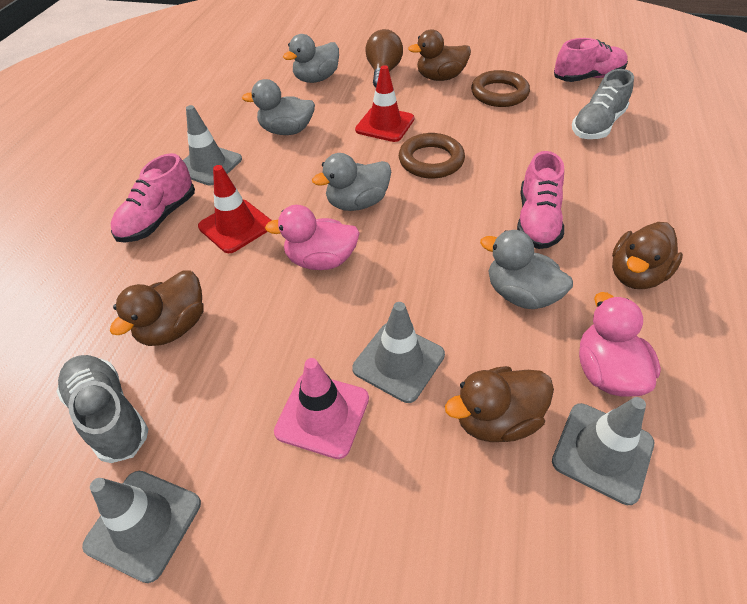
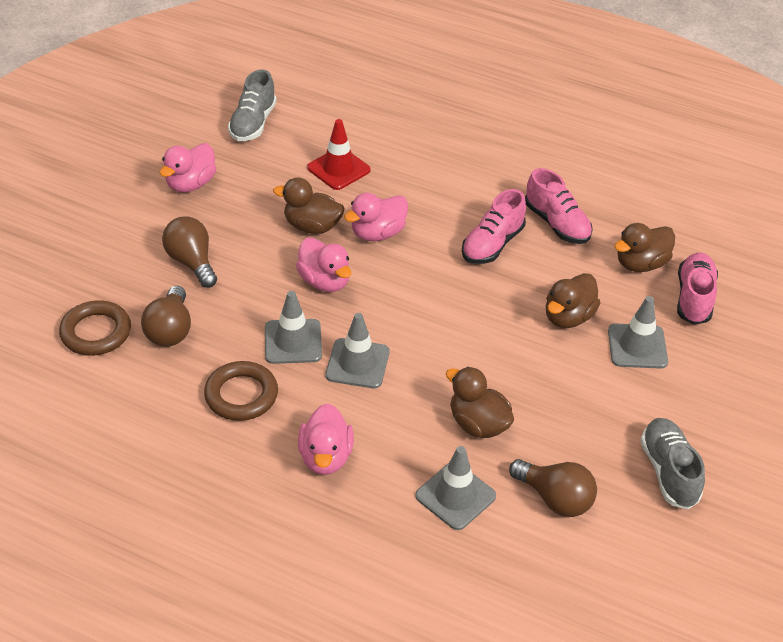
brown light bulb: [365,29,403,88] = 1 -> [141,286,191,346] [162,217,217,288] [509,459,597,517] = 3
grey duck: [242,79,315,135] [283,34,339,83] [312,153,391,211] [480,230,573,309] = 4 -> none = 0
pink duck: [265,205,360,270] [579,292,661,396] = 2 -> [159,143,216,192] [296,237,351,292] [298,403,354,475] [344,193,408,241] = 4
pink traffic cone: [274,358,369,459] = 1 -> none = 0
red traffic cone: [198,165,272,253] [355,65,415,142] = 2 -> [307,119,371,190] = 1

